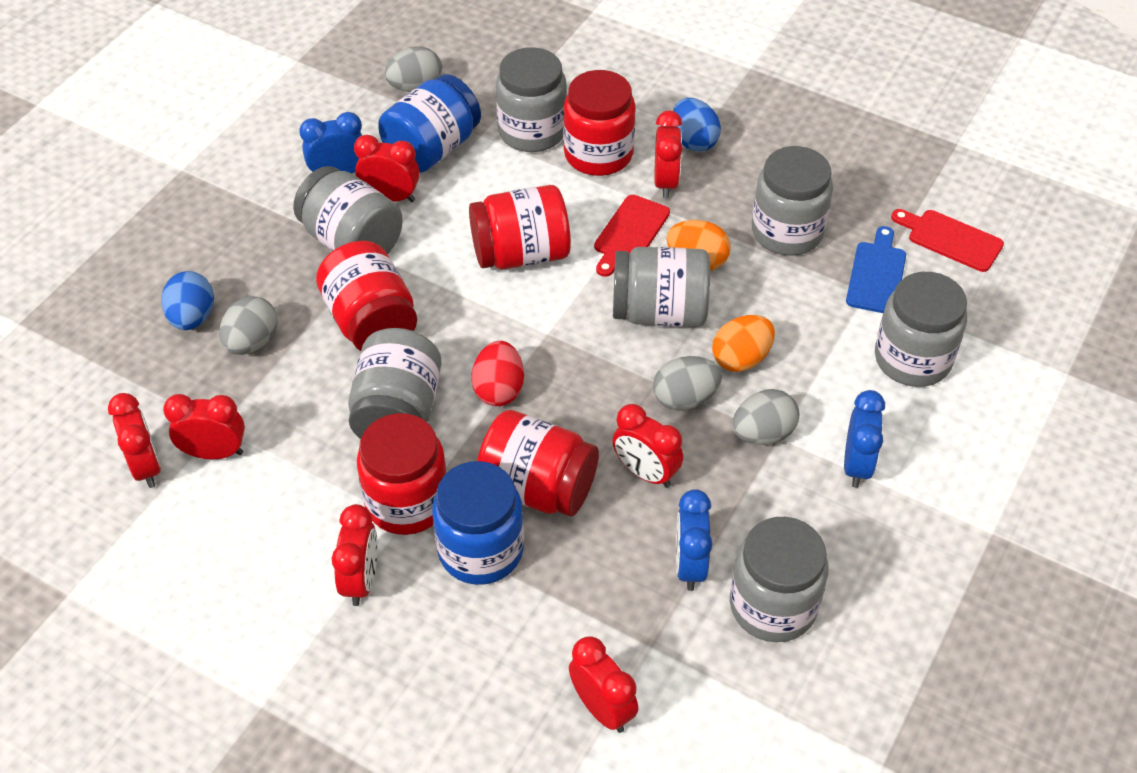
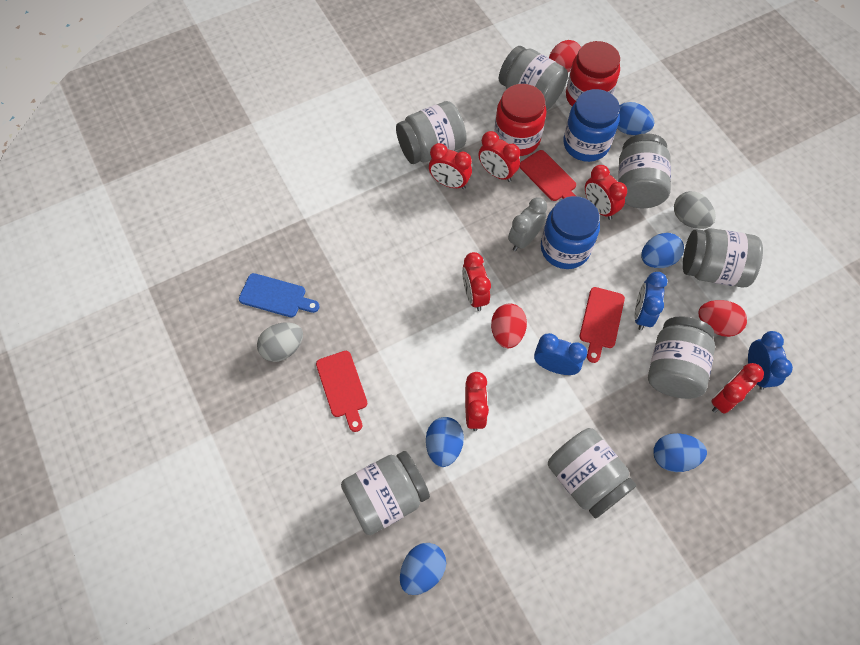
blue egg: [161,271,214,330] [673,98,721,152] = 2 -> [400,543,446,595] [426,417,464,467] [617,102,654,135] [641,233,684,268] [653,433,707,472] = 5
grey clock: none = 0 -> [508,197,547,251] = 1
grey egg: [219,296,277,355] [384,46,442,92] [653,356,722,411] [732,389,799,445] = 4 -> [257,323,303,362] [674,191,716,229] = 2
orange egg: [666,220,731,270] [712,315,775,372] = 2 -> none = 0
red clock: [108,393,161,488] [163,394,245,459] [332,504,378,606] [354,135,420,202] [569,636,638,733] [612,404,683,488] [654,111,683,198] = 7 -> [429,143,472,189] [462,252,491,311] [465,372,489,431] [479,131,520,182] [585,165,627,220] [711,363,764,414] = 6
red cutting board: [594,195,670,277] [891,209,1004,272] = 2 -> [316,351,368,432] [519,150,576,201] [580,287,625,363] = 3
red egg: [471,341,524,406] = 1 -> [491,304,527,348] [549,40,581,72] [698,300,747,337] = 3
red jar: [316,241,417,351] [357,413,447,535] [469,185,571,269] [477,410,599,517] [563,70,636,176] = 5 -> [494,84,546,156] [566,41,620,106] = 2

